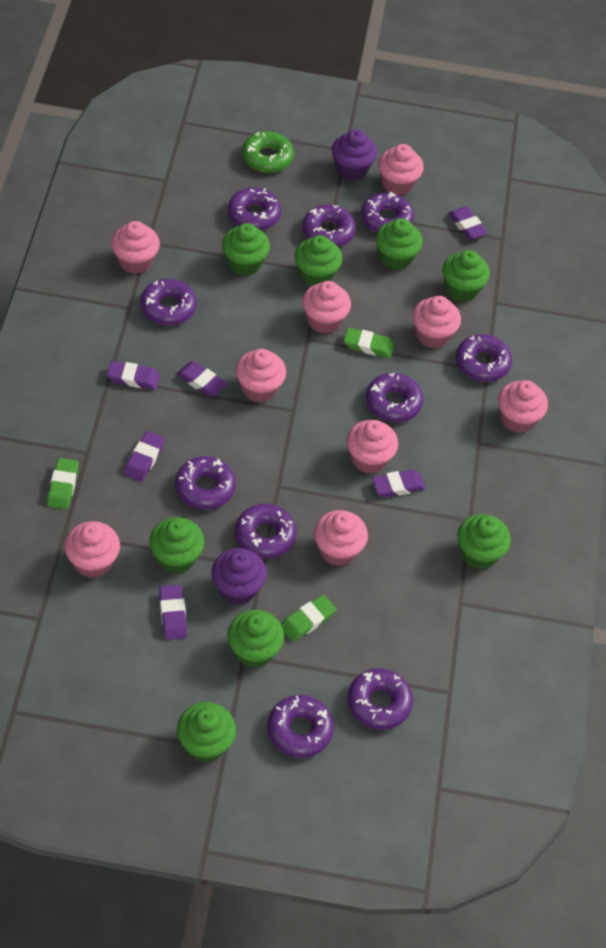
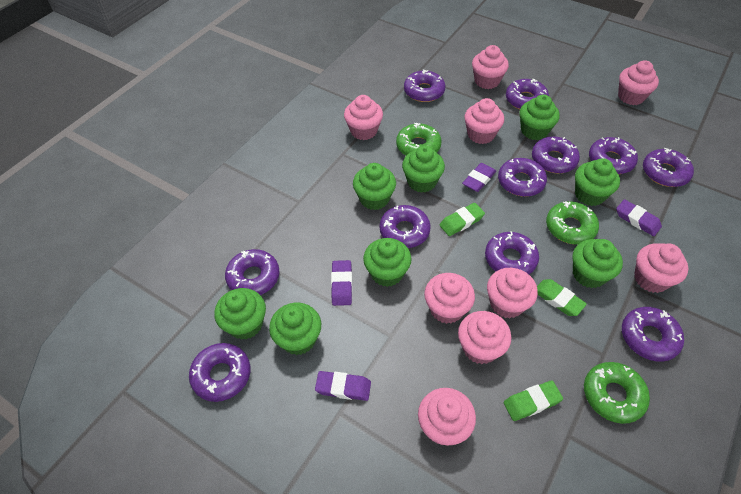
green donut: [242,131,294,173] = 1 -> [396,123,442,156] [546,201,599,244] [584,362,650,424] = 3
purple cupcake: [212,548,267,605] [332,129,377,181] = 2 -> none = 0
purple donut: [140,279,197,325] [175,456,236,509] [228,187,281,230] [235,504,296,558] [267,695,334,758] [302,204,356,247] [348,668,413,730] [361,192,414,233] [366,373,423,422] [456,334,512,382] = 10 -> [189,343,250,402] [225,249,280,295] [379,205,431,248] [404,69,445,102] [485,231,539,274] [498,158,547,197] [506,78,549,110] [532,137,580,174] [589,137,638,174] [622,307,684,362] [643,148,694,187] = 11
purple eraser: [107,361,160,390] [124,431,165,481] [159,585,187,640] [177,361,227,397] [372,470,426,497] [448,207,488,240] = 6 -> [315,371,371,401] [331,260,352,306] [462,163,496,192] [616,199,662,236] = 4

